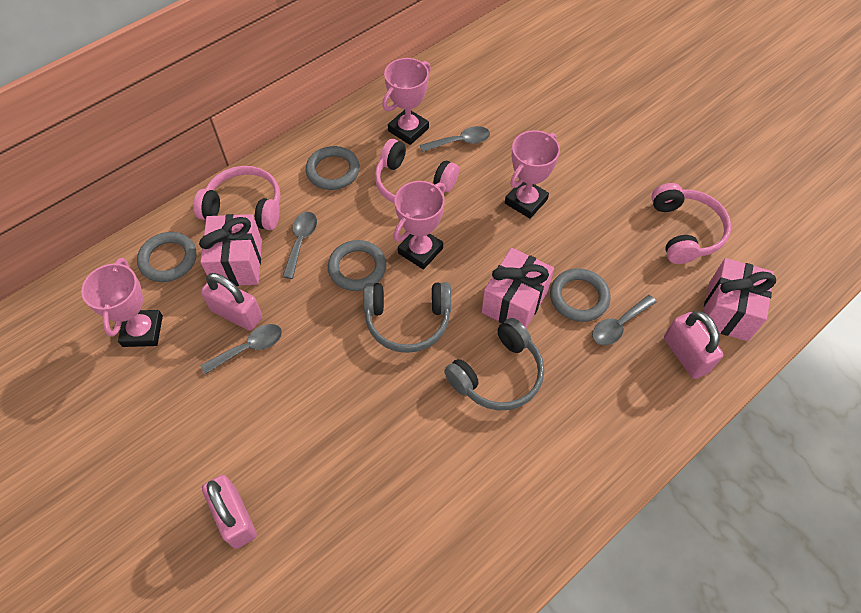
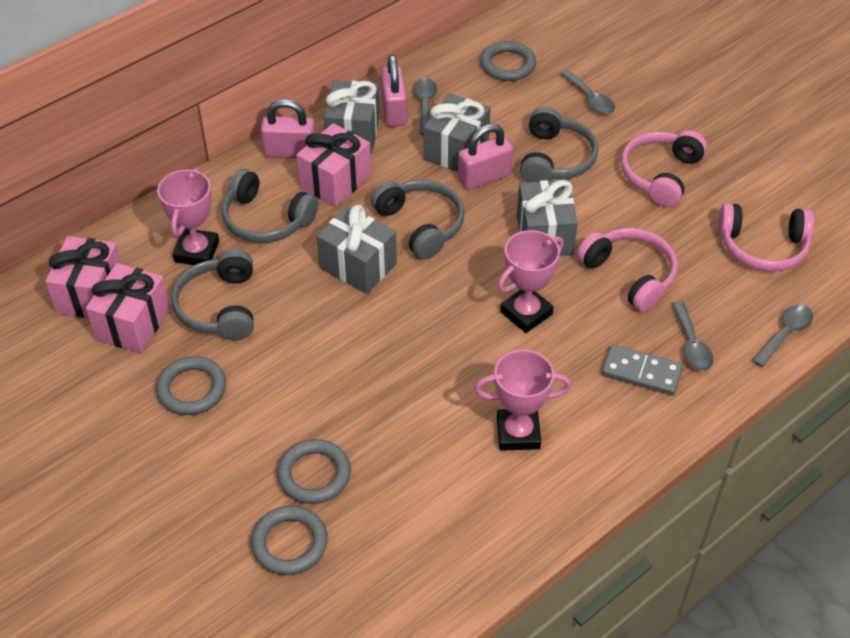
grey domino: none = 0 -> [602,344,683,395] = 1
grey gift: none = 0 -> [317,205,397,294] [324,80,380,153] [424,93,491,172] [517,180,578,256] = 4
grey headphones: [363,282,451,353] [444,318,544,411] = 2 -> [171,249,254,340] [222,169,319,243] [371,180,464,260] [520,107,598,182] = 4
pink trophy: [81,258,163,347] [382,58,431,145] [394,181,445,270] [505,130,560,219] = 4 -> [157,168,219,265] [474,349,571,451] [498,230,564,333] = 3

